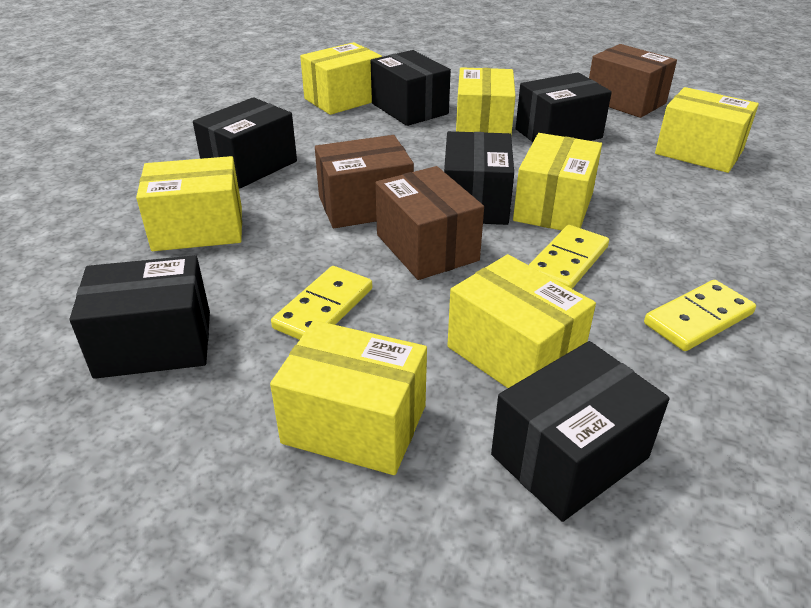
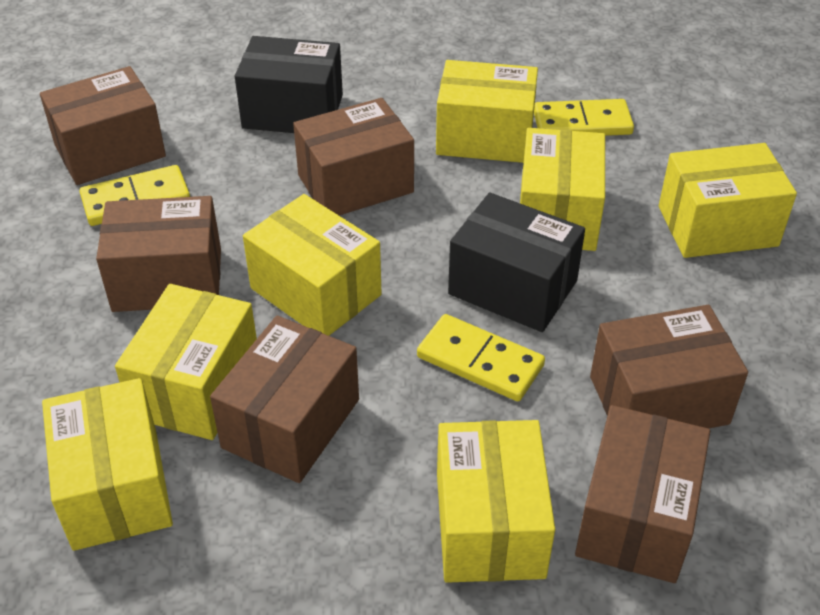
black box: [69,255,210,379] [193,97,297,189] [371,50,451,126] [444,131,514,225] [491,341,670,522] [516,72,612,142] = 6 -> [235,36,343,133] [448,193,585,332] = 2
brown box: [315,135,414,228] [375,166,484,280] [589,44,677,118] = 3 -> [40,66,166,185] [96,196,221,312] [210,316,359,483] [293,98,414,215] [575,405,710,583] [590,305,748,428] = 6

